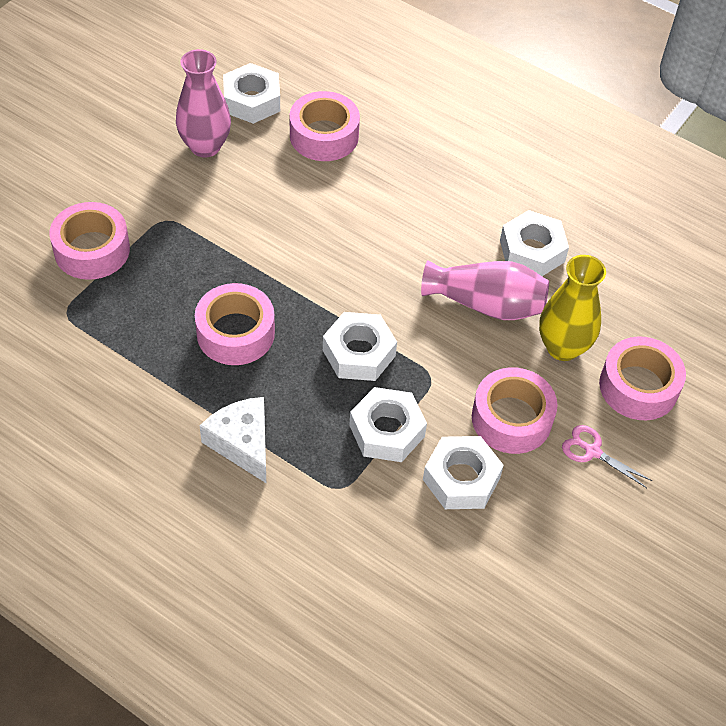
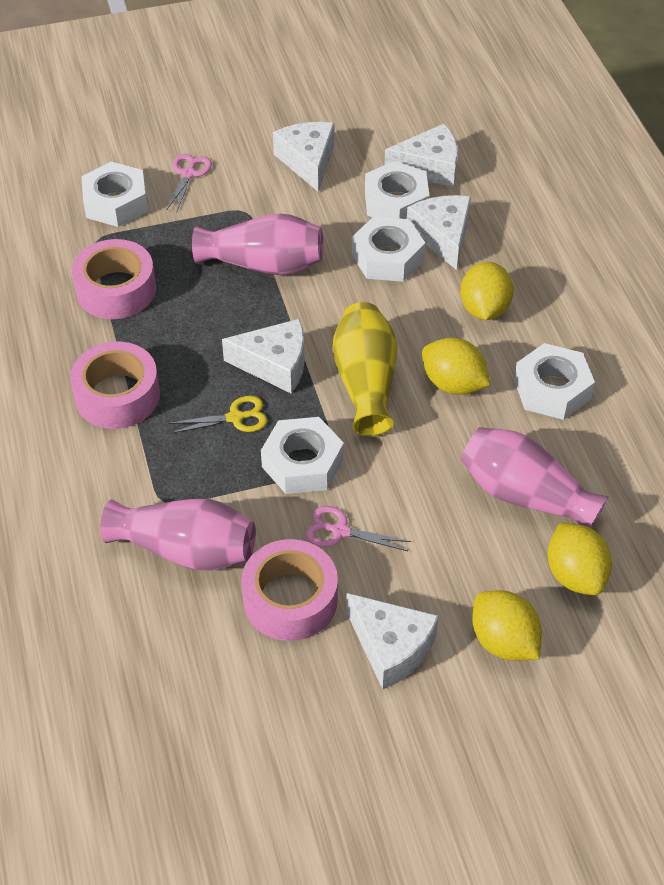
pink scissors: [562,425,652,488] = 1 -> [166,154,212,211] [306,506,411,551] = 2
pink tape: [49,202,130,280] [195,283,275,365] [290,91,360,161] [472,368,557,454] [599,337,686,420] = 5 -> [70,342,160,429] [72,239,156,319] [241,539,338,641] = 3
pink vase: [176,49,231,157] [421,260,549,320] = 2 -> [100,499,256,571] [192,214,323,275] [461,427,609,528] = 3
white cheese: [200,397,266,483] = 1 -> [222,319,305,394] [273,122,334,191] [346,593,439,689] [385,124,458,187] [407,195,471,270] = 5
yellow lemon: none = 0 -> [422,338,491,395] [460,261,514,320] [472,590,542,661] [547,523,612,595] = 4
yellow scissors: none = 0 -> [168,396,268,434] = 1

